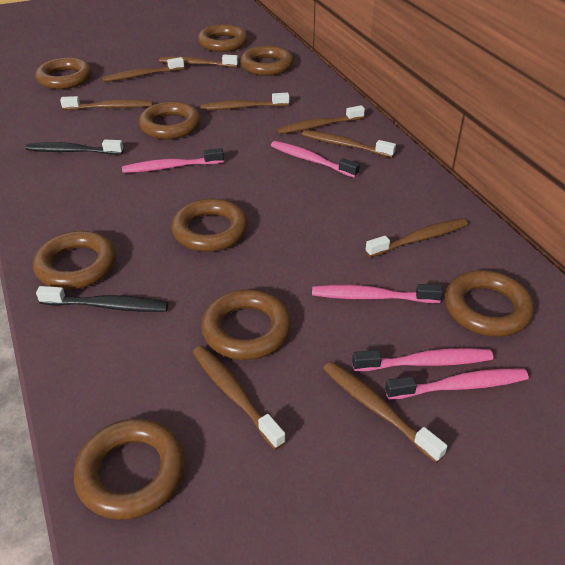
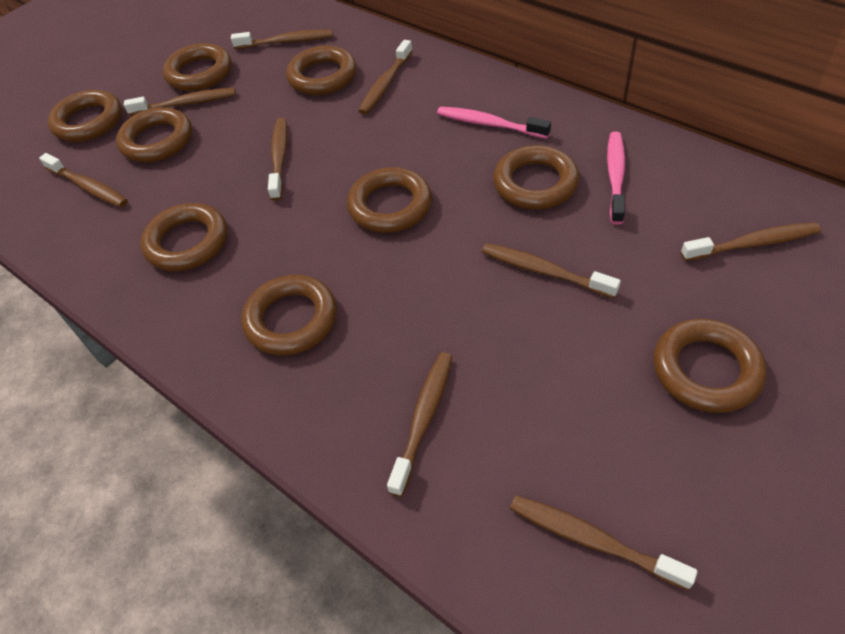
black toothbrush: [25,140,123,155] [36,286,168,312] = 2 -> none = 0
pink toothbrush: [122,148,224,173] [271,141,360,178] [312,284,443,303] [352,348,493,371] [385,369,529,400] = 5 -> [437,106,551,138] [607,132,625,225] = 2

